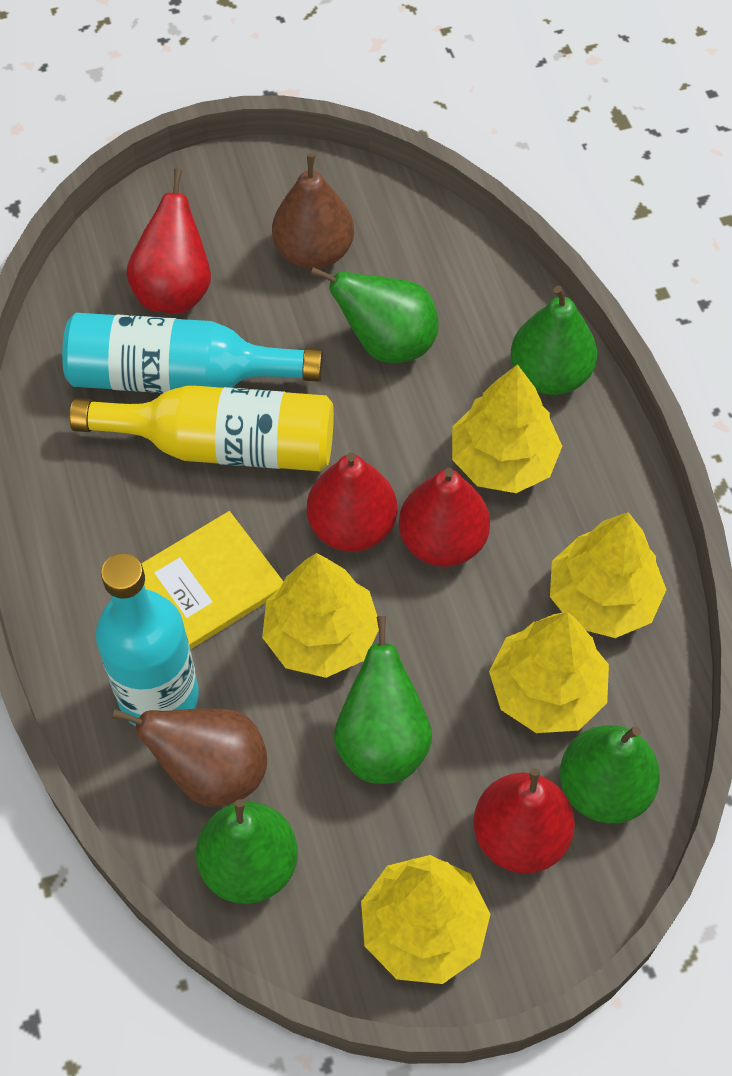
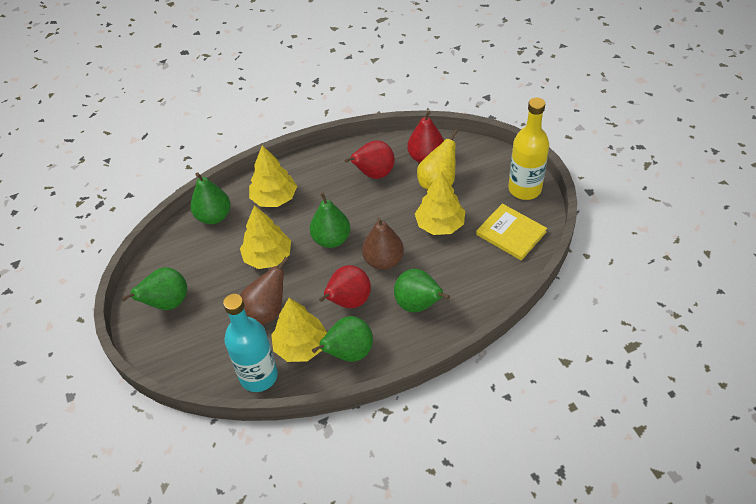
red pear: [126,168,211,314] [307,452,397,552] [399,468,490,567] [473,768,575,873] = 4 -> [319,265,371,308] [345,140,395,179] [407,111,444,163] = 3
turquoise bottle: [62,313,323,393] [96,553,199,727] = 2 -> [223,294,278,392] = 1
yellow pear: none = 0 -> [417,129,458,190] = 1
yellow tree: [262,553,379,678] [361,855,490,984] [452,364,562,493] [489,612,609,733] [550,512,666,638] = 5 -> [240,205,291,269] [249,145,297,207] [271,298,327,362] [415,172,465,235] = 4

